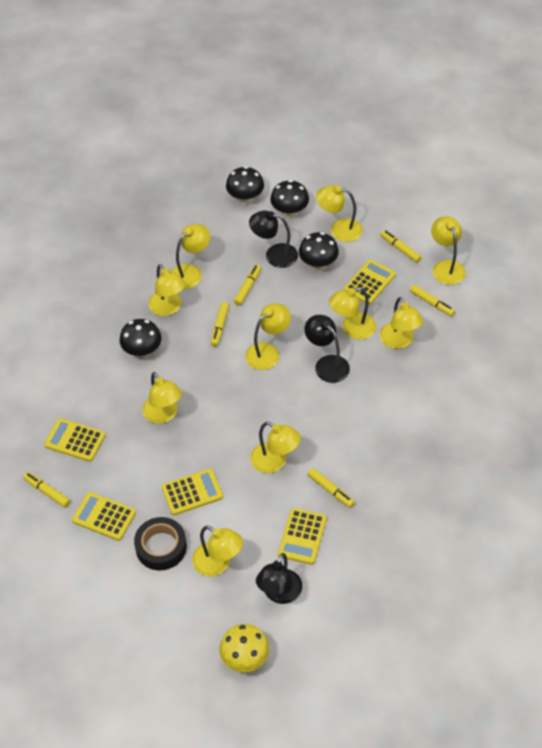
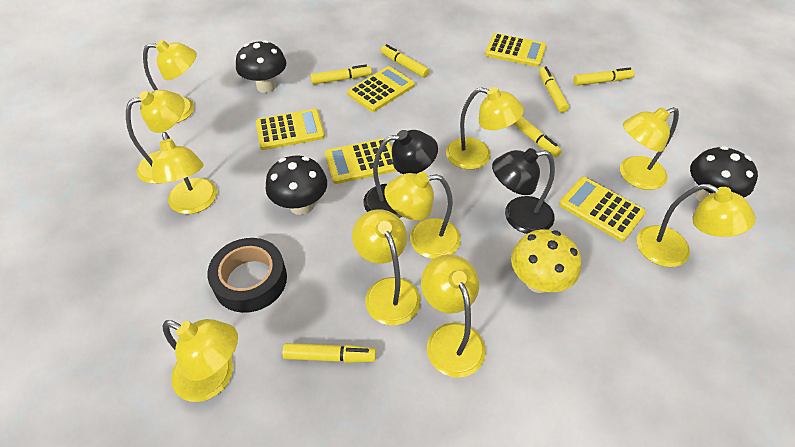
black lamp: [249,210,298,268] [256,553,302,604] [305,315,350,383] = 3 -> [363,130,438,218] [492,148,555,234] = 2
black mushroom: [119,319,162,359] [226,166,264,205] [270,180,309,219] [299,232,339,271] = 4 -> [236,40,286,93] [266,155,327,215] [690,146,758,202] = 3

